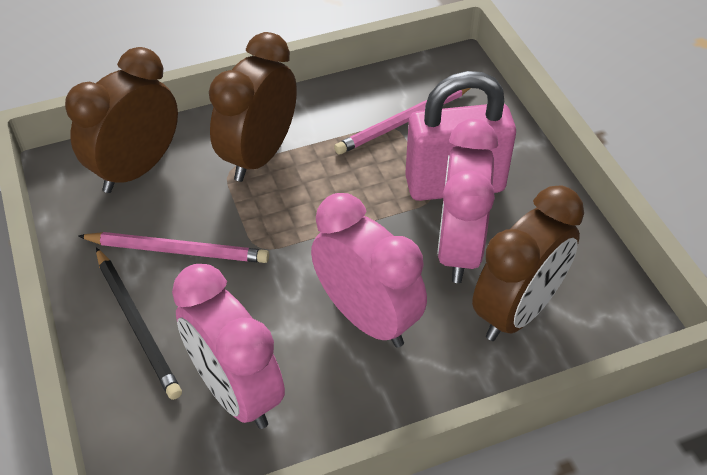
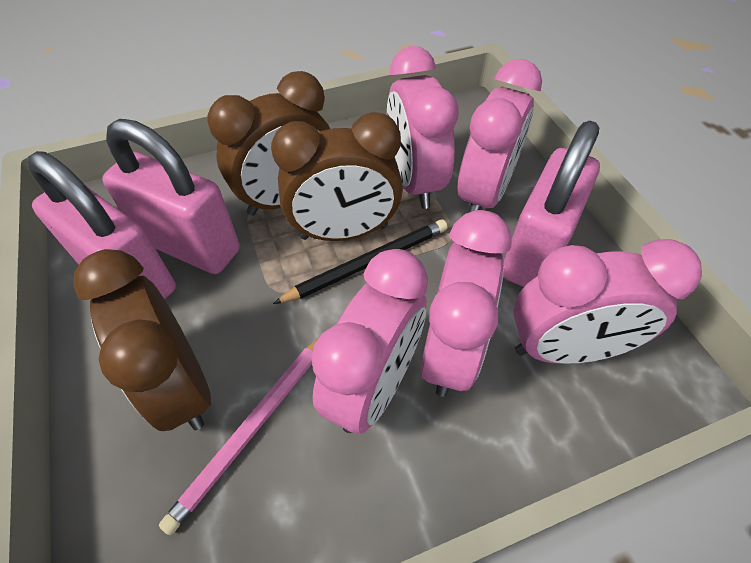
pink clock: [172,264,285,429] [311,193,427,348] [437,119,498,283] = 3 -> [311,249,428,433] [387,46,459,209] [421,210,512,397] [458,59,542,213] [513,239,702,364] = 5
pink padlock: [405,71,516,201] = 1 -> [26,151,176,299] [102,119,240,274] [503,121,600,287] = 3
pink pencil: [79,232,269,263] [334,88,471,155] = 2 -> [159,338,319,535] = 1

